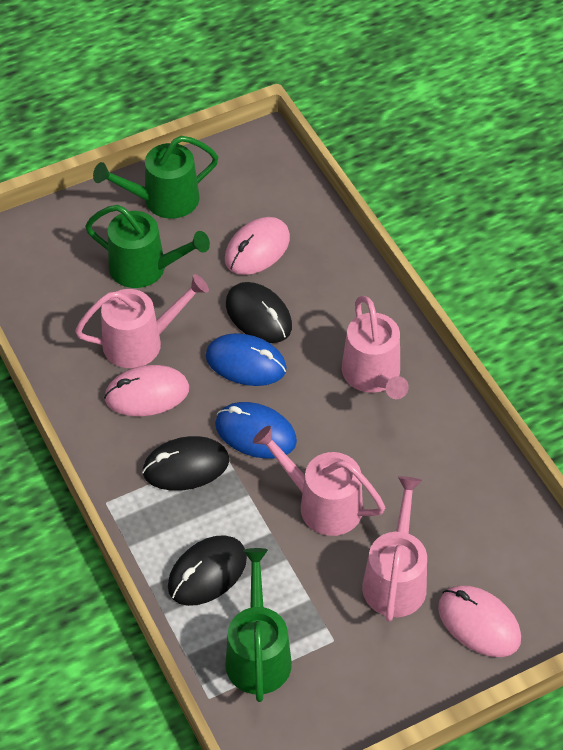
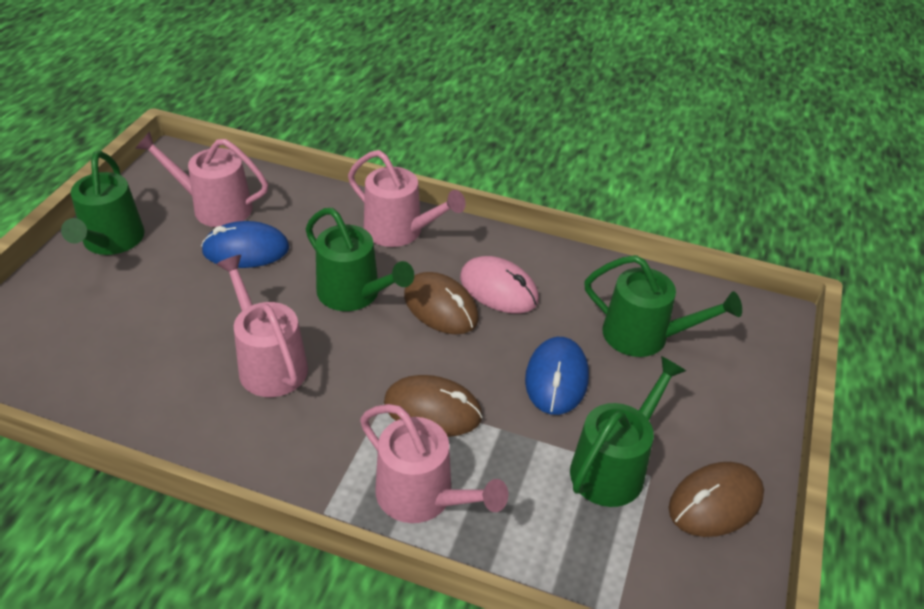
black mouse: [142,436,229,491] [168,535,247,606] [226,282,292,343] = 3 -> none = 0
brown mouse: none = 0 -> [384,375,482,437] [404,272,479,335] [669,462,764,537] = 3
green watering can: [85,205,210,288] [93,136,218,219] [225,548,292,702] = 3 -> [61,151,145,255] [306,208,414,311] [570,356,686,507] [584,255,742,357] = 4
pink mouse: [104,365,189,416] [225,217,290,275] [438,586,521,657] = 3 -> [460,256,539,313] = 1

